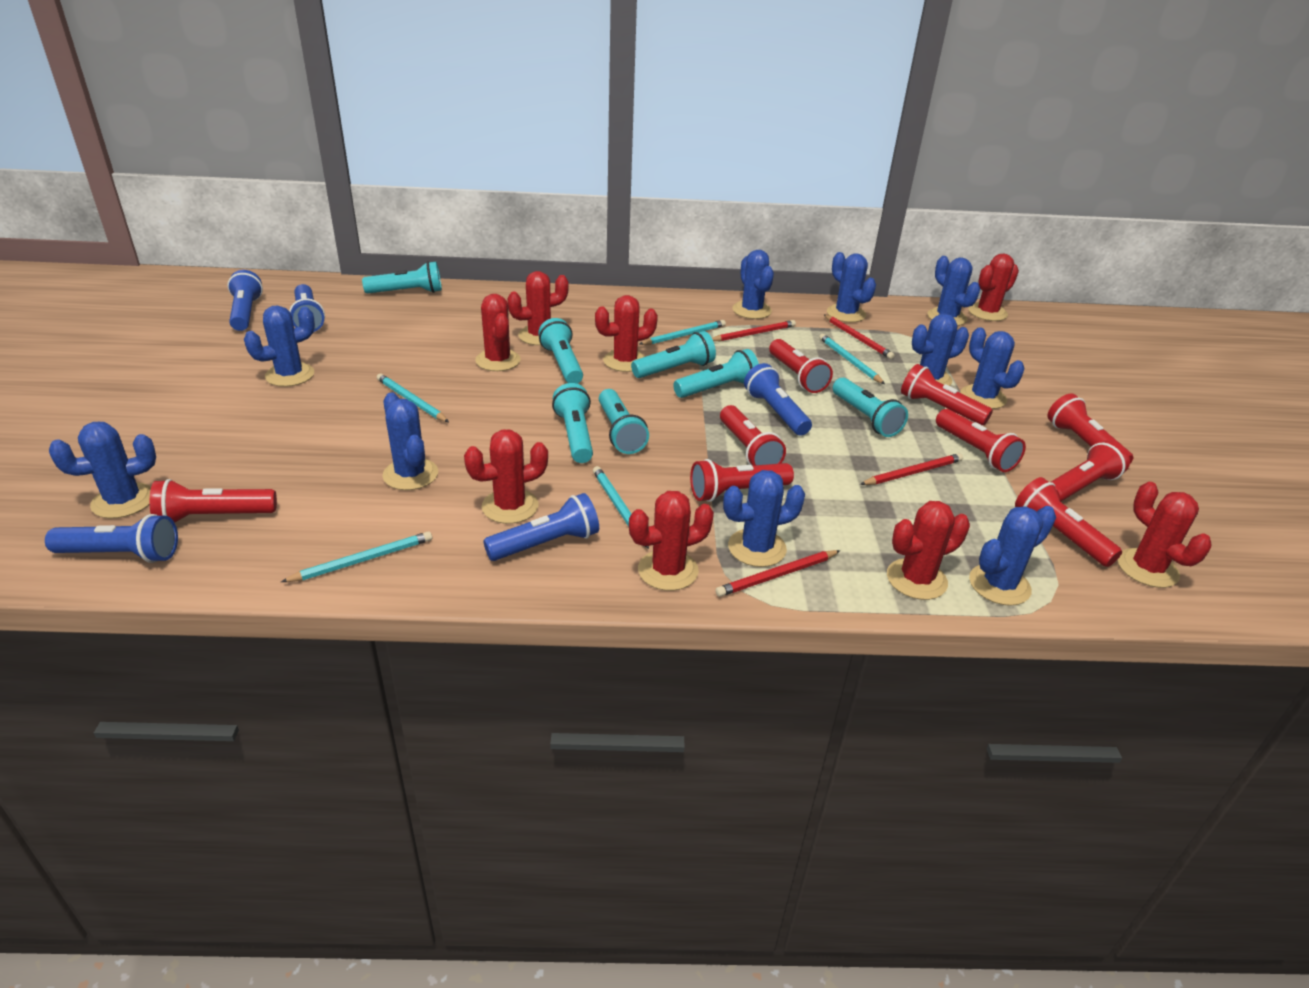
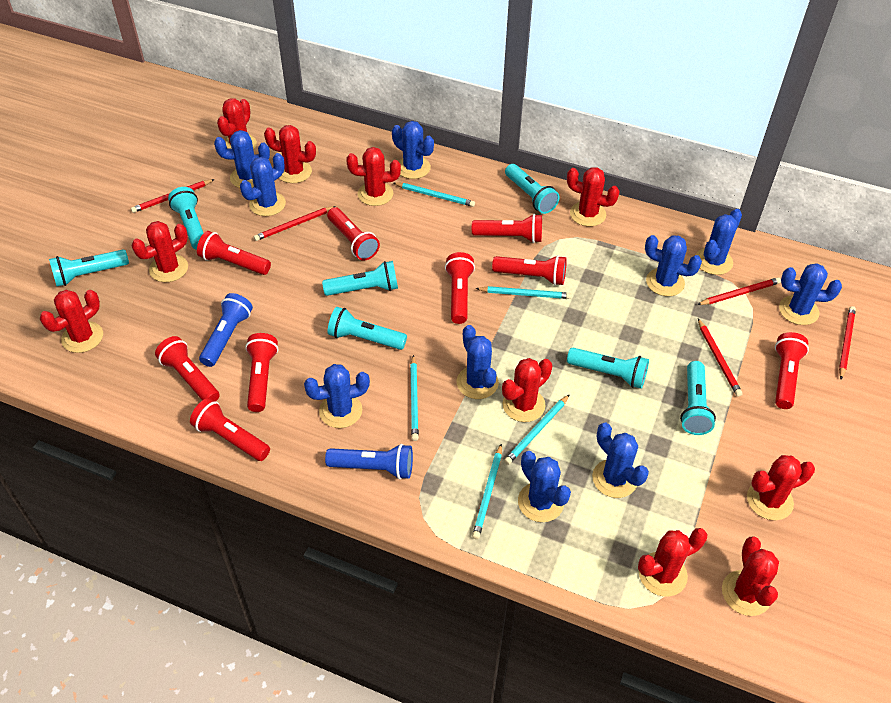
blue flashlight: [45,514,178,563] [227,270,263,331] [289,284,325,332] [483,493,599,561] [744,363,812,436] = 5 -> [199,293,253,367] [325,444,413,479] = 2
red cactus: [464,430,548,524] [475,294,521,371] [507,271,569,345] [595,295,658,372] [629,491,714,591] [887,501,970,600] [968,253,1019,321] [1117,482,1212,588] = 8 -> [40,290,103,353] [132,221,188,282] [217,99,257,150] [264,125,316,183] [346,147,401,206] [502,358,552,422] [567,167,620,227] [638,528,707,597] [722,537,779,616] [747,455,815,520] = 10
red pencil: [712,320,796,341] [715,550,840,597] [824,315,895,359] [860,453,963,485] = 4 -> [131,179,215,213] [254,206,336,241] [697,277,781,305] [698,319,743,397] [839,306,856,379] = 5

